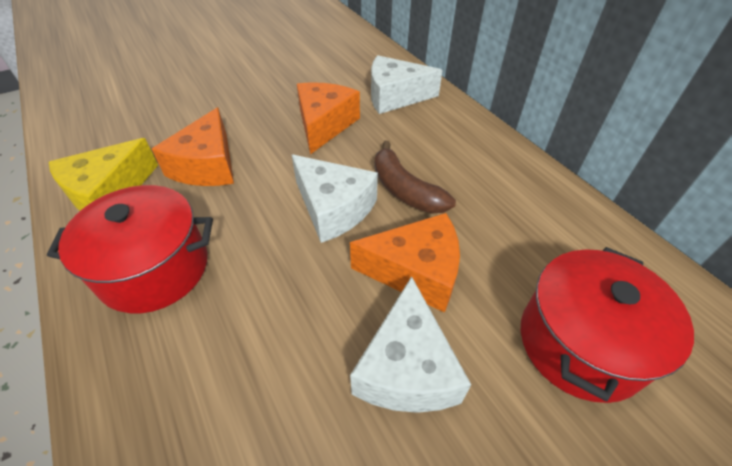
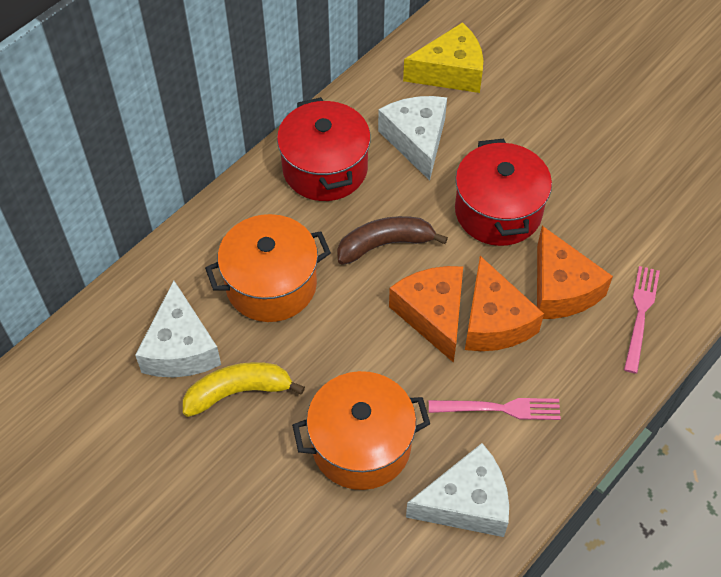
orange pot: none = 0 -> [205,214,331,322] [292,371,430,490] = 2
pink fork: none = 0 -> [429,398,561,420] [624,266,660,373] = 2
yellow banana: none = 0 -> [183,362,305,417] = 1

